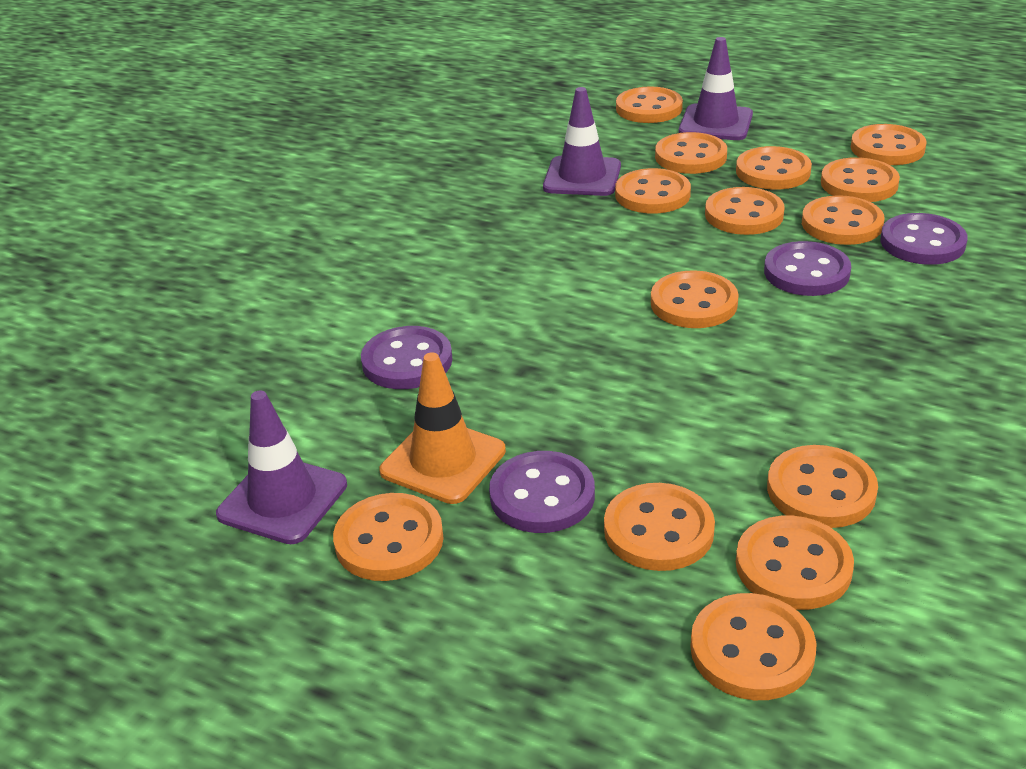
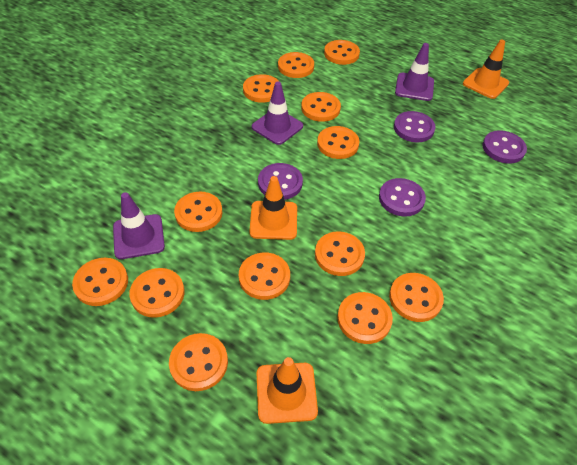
orange button: [333,493,444,581] [604,483,715,571] [615,168,691,214] [616,86,683,123] [651,270,739,328] [655,132,727,174] [690,593,817,700] [705,187,785,235] [736,146,812,190] [736,516,854,610] [767,445,878,528] [802,195,884,245] [821,157,900,202] [851,124,927,165] = 14 -> [72,258,128,306] [129,268,185,318] [169,333,228,391] [174,192,223,232] [239,252,290,300] [243,74,279,103] [278,52,314,78] [301,92,341,122] [315,231,365,276] [317,126,359,159] [324,40,360,65] [337,292,393,344] [389,273,444,322] = 13
orange traffic cone: [379,352,506,504] = 1 -> [249,176,297,240] [257,357,318,424] [463,40,509,99] = 3

